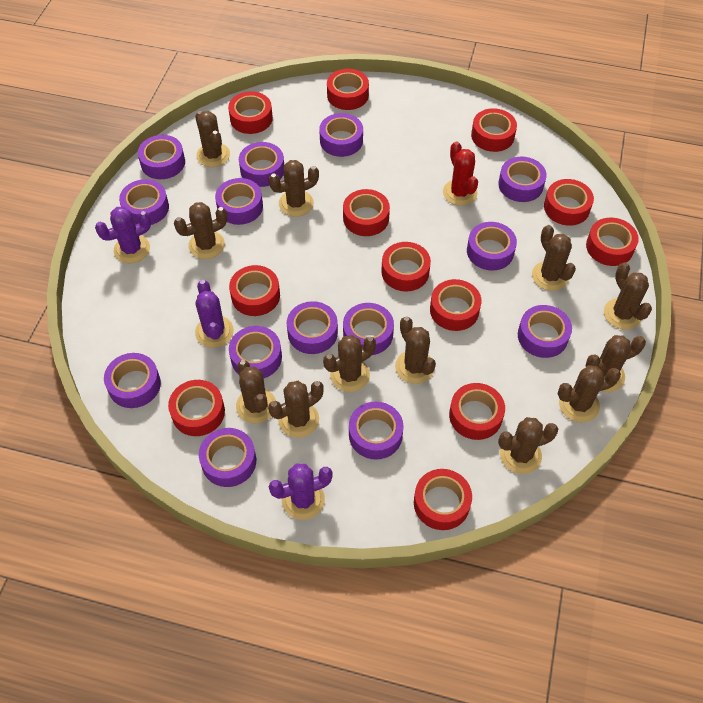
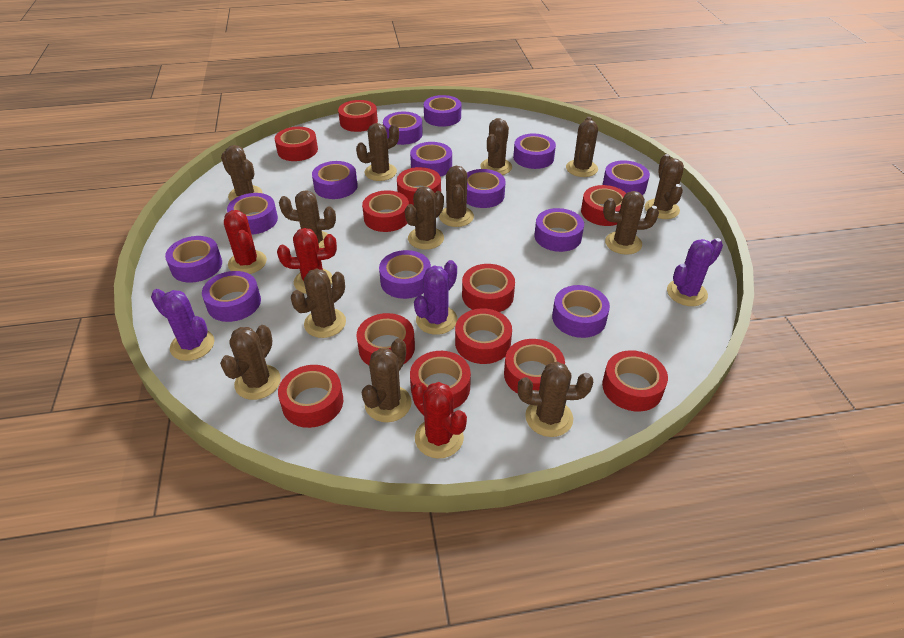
brown cactus: [174,202,228,259] [195,111,230,167] [236,360,276,423] [268,381,324,438] [269,160,319,217] [323,335,376,392] [395,316,436,384] [498,417,558,474] [532,225,576,291] [558,365,621,422] [586,335,646,392] [604,262,652,329] = 12 -> [220,325,281,400] [221,145,263,201] [279,190,336,248] [291,268,346,338] [356,123,399,181] [362,338,412,422] [405,187,444,250] [439,166,474,227] [480,118,512,175] [518,362,593,437] [566,117,598,177] [603,191,659,255] [645,154,684,219] = 13
purple tape: [104,353,161,408] [119,179,169,225] [138,135,185,179] [199,428,256,487] [215,178,263,225] [229,326,282,378] [239,142,284,187] [287,301,338,354] [319,113,363,157] [343,303,394,355] [349,402,404,460] [467,222,517,271] [498,157,547,202] [518,305,572,358] = 14 -> [165,236,222,283] [202,271,261,322] [227,193,278,234] [312,161,358,199] [379,250,431,299] [383,112,423,145] [410,142,452,177] [424,95,461,127] [467,169,506,208] [513,134,556,169] [534,208,584,252] [552,285,610,338] [603,160,650,195] = 13
red cactus: [443,141,478,206] = 1 -> [224,210,267,274] [277,228,337,294] [412,382,467,459] = 3

